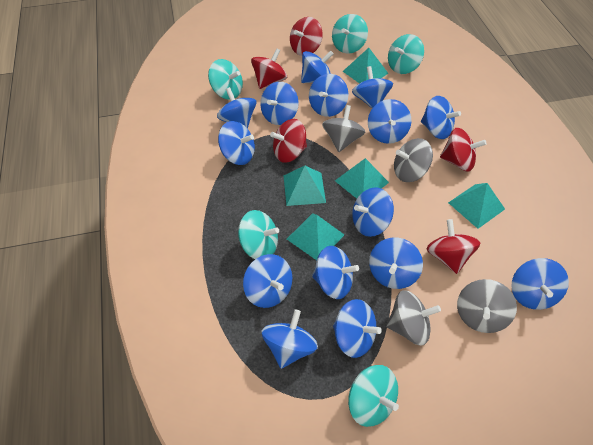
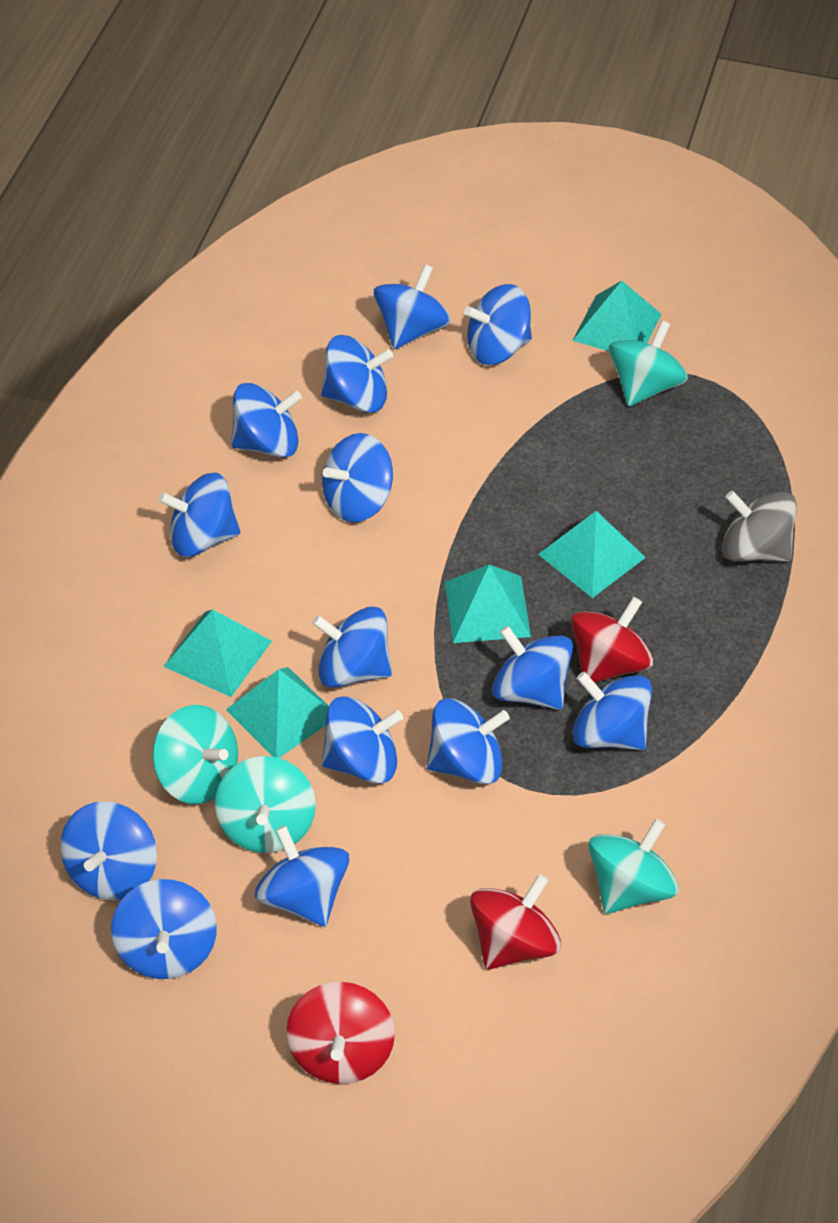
blue spinning top: [217,87,257,129] [218,121,255,165] [243,254,292,308] [260,82,299,125] [262,310,318,369] [301,51,333,83] [309,74,348,117] [312,246,359,299] [333,299,382,358] [352,66,393,108] [352,187,394,237] [368,99,411,144] [369,238,423,289] [421,96,461,139] [511,258,569,310] = 15 -> [60,801,157,900] [111,879,217,979] [158,473,240,557] [231,383,302,458] [255,826,349,927] [312,607,392,688] [321,335,393,413] [322,433,393,523] [322,696,403,784] [374,264,451,349] [427,698,510,784] [464,284,532,365] [492,626,573,710] [572,671,652,750] = 14
grey spinning top: [322,105,365,152] [386,290,441,346] [394,138,433,182] [457,279,517,333] = 4 -> [722,490,797,562] = 1
red spinning top: [251,48,287,89] [270,119,307,163] [290,17,323,56] [426,219,480,274] [440,128,487,172] = 5 -> [286,982,395,1084] [470,874,561,970] [571,597,653,683] = 3
turquoise spinning top: [208,59,243,100] [238,210,279,259] [332,14,368,53] [348,365,399,427] [388,34,424,74] = 5 -> [153,705,238,804] [215,756,316,853] [588,819,679,914] [609,320,688,406] = 4

